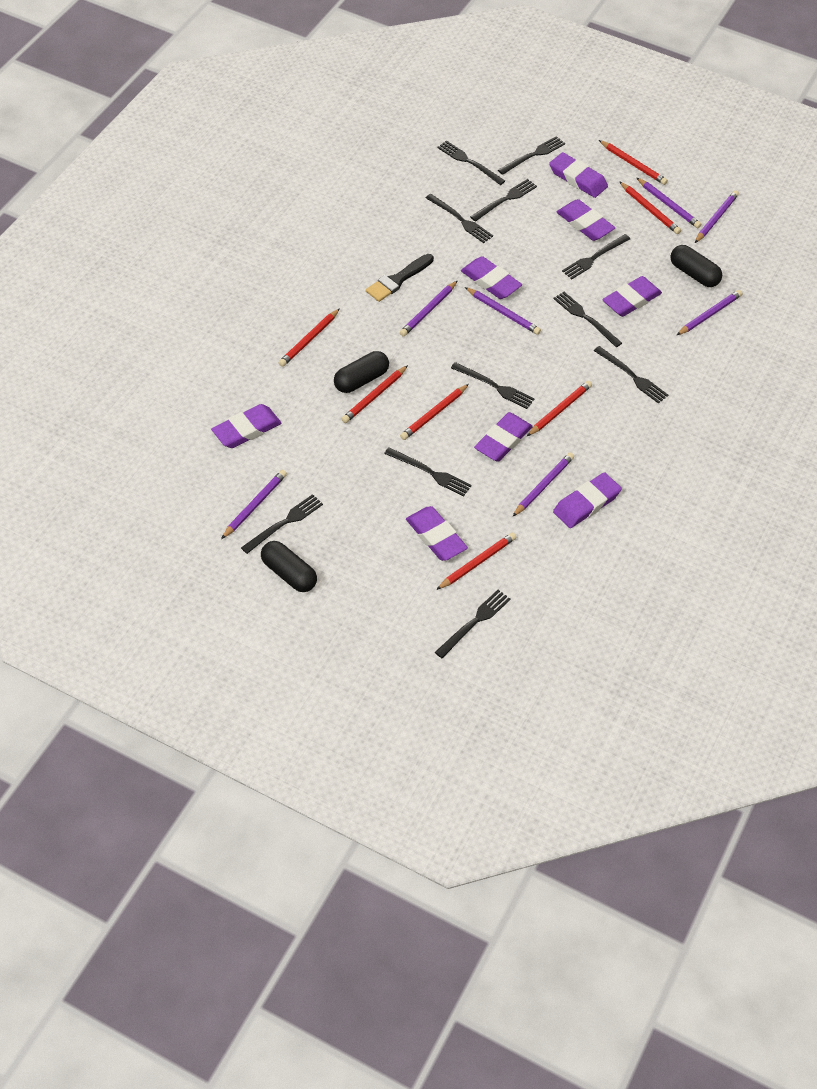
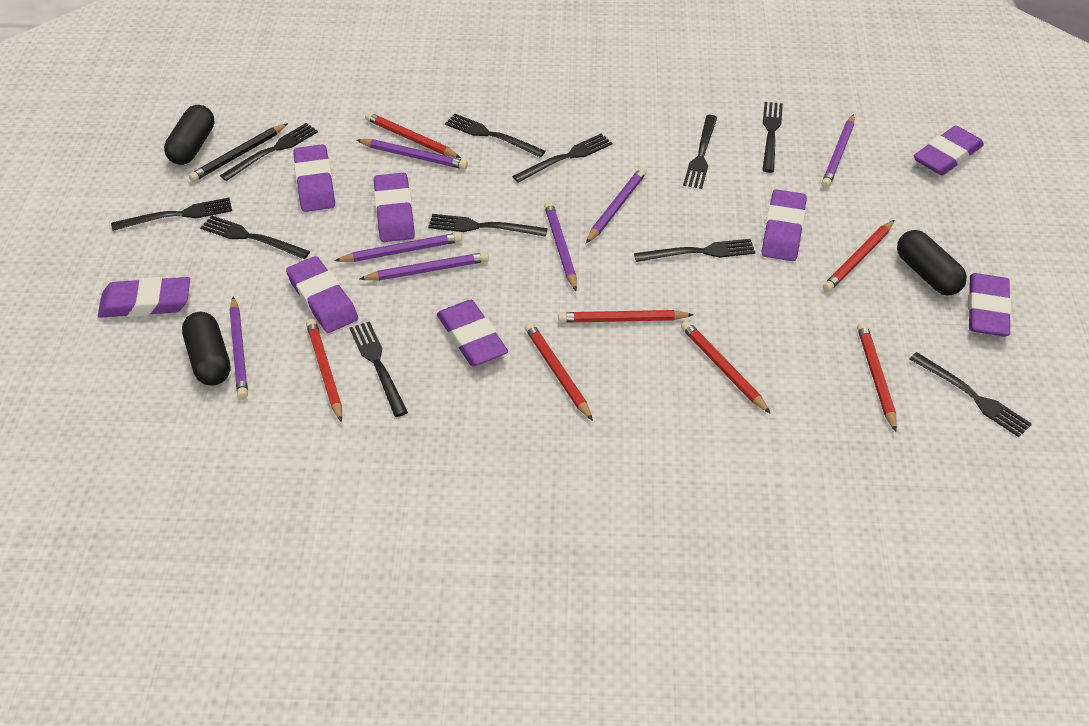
black brush: [366,254,434,302] = 1 -> none = 0
black pencil: none = 0 -> [189,123,288,182] = 1

